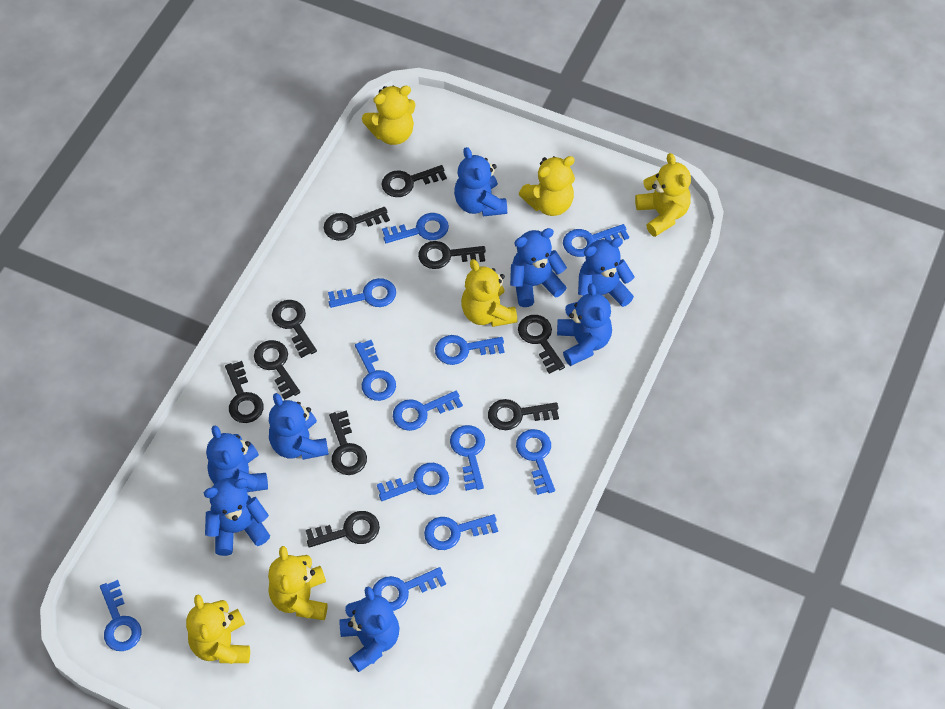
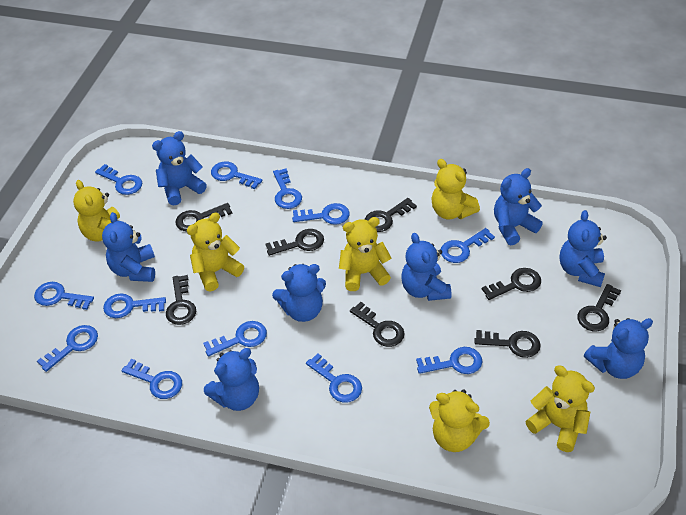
black key: [225,361,264,423] [254,340,300,400] [272,300,317,358] [306,511,380,548] [324,207,390,241] [329,410,367,475] [382,165,447,197] [418,241,486,269] [488,399,559,430] [518,315,565,374] = 10 -> [166,275,196,325] [175,203,232,232] [266,229,324,256] [350,302,405,347] [365,198,417,232] [474,330,541,358] [482,268,541,300] [577,284,621,331] = 8

